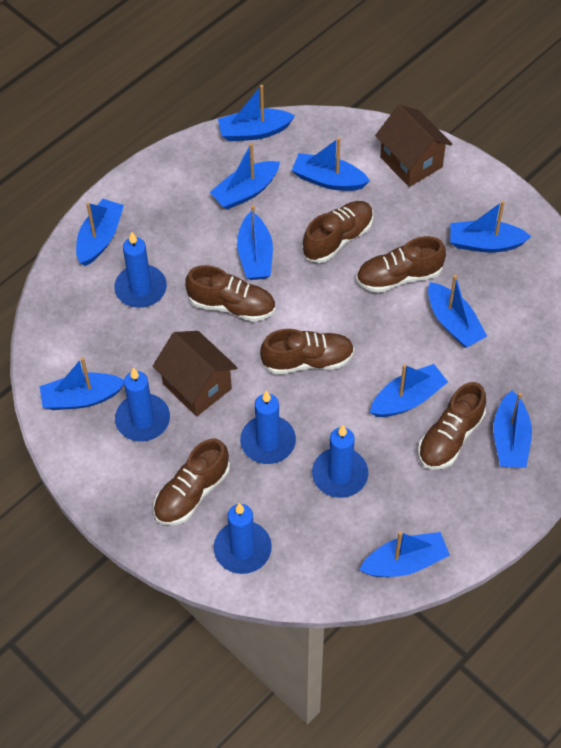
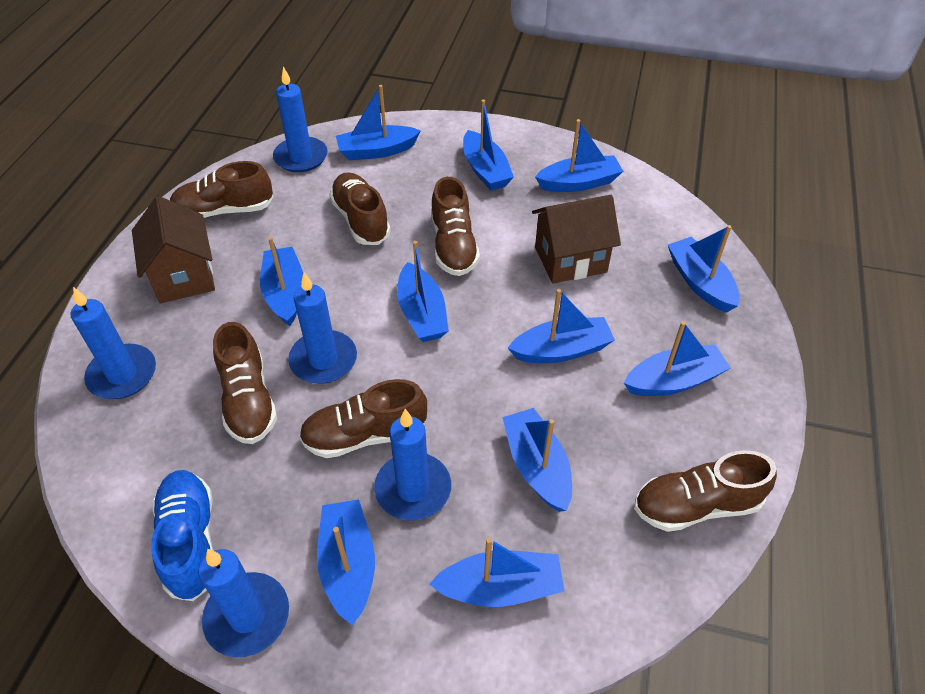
blue shoe: none = 0 -> [151,470,213,601] = 1

